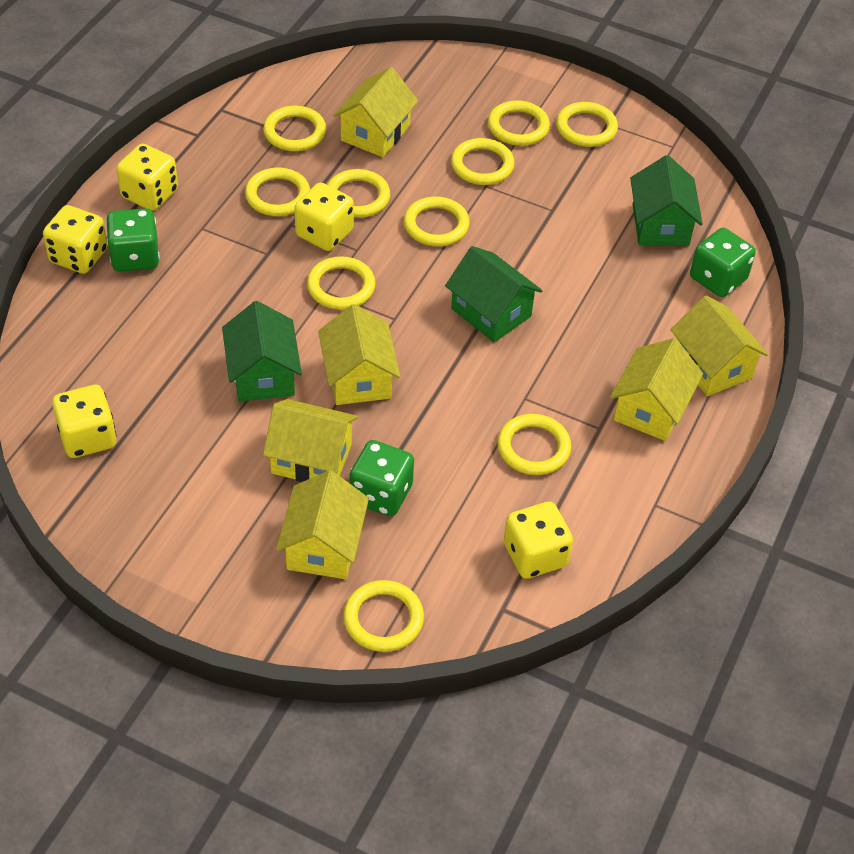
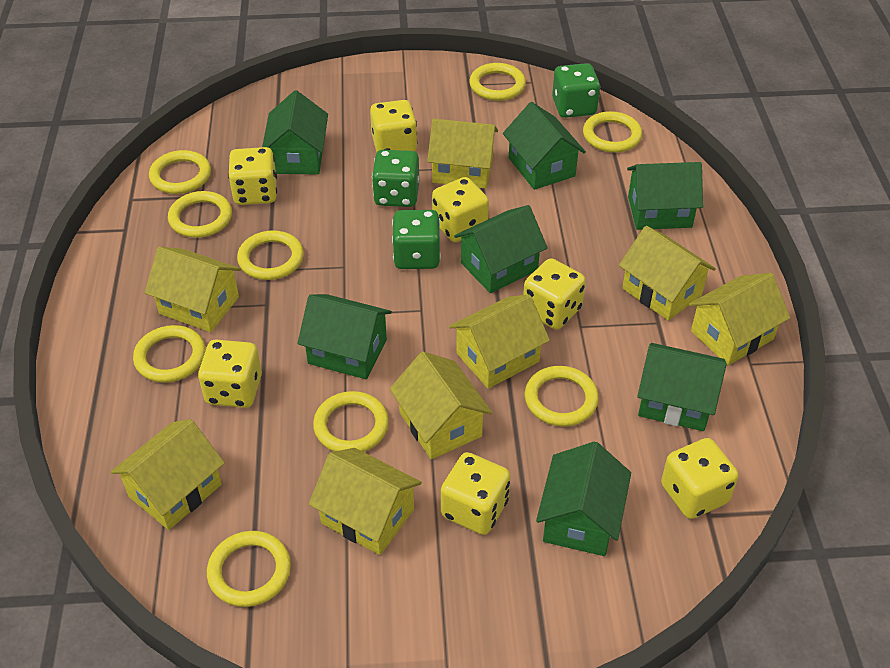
green house: [222,301,302,402] [445,246,543,342] [630,155,703,246] = 3 -> [262,90,328,174] [297,294,392,379] [454,205,548,293] [503,102,586,190] [536,441,631,556] [627,162,703,230] [637,343,727,431] = 7
yellow dice: [43,205,107,274] [52,385,117,458] [116,144,178,211] [294,183,354,251] [504,502,573,579] = 5 -> [198,340,262,408] [228,147,277,205] [370,100,417,152] [432,177,489,242] [441,452,511,535] [523,258,586,330] [661,438,739,519] = 7
yellow house: [263,399,358,482] [276,470,369,579] [318,304,400,405] [333,67,418,157] [610,338,703,441] [670,295,768,396] = 6 -> [111,419,225,530] [145,247,241,332] [309,448,422,555] [390,352,492,459] [427,119,498,188] [449,295,550,389] [619,226,716,321] [689,273,790,365] = 8
yellow ring: [245,168,310,216] [263,106,326,151] [307,256,376,310] [327,169,390,218] [343,580,424,652] [404,196,470,246] [451,138,515,185] [488,100,550,146] [498,414,571,475] [556,102,618,147] = 10 -> [133,325,206,383] [149,150,211,194] [168,191,232,238] [207,531,291,607] [237,230,304,280] [313,391,389,452] [470,63,526,101] [524,366,599,427] [583,111,642,153] = 9

